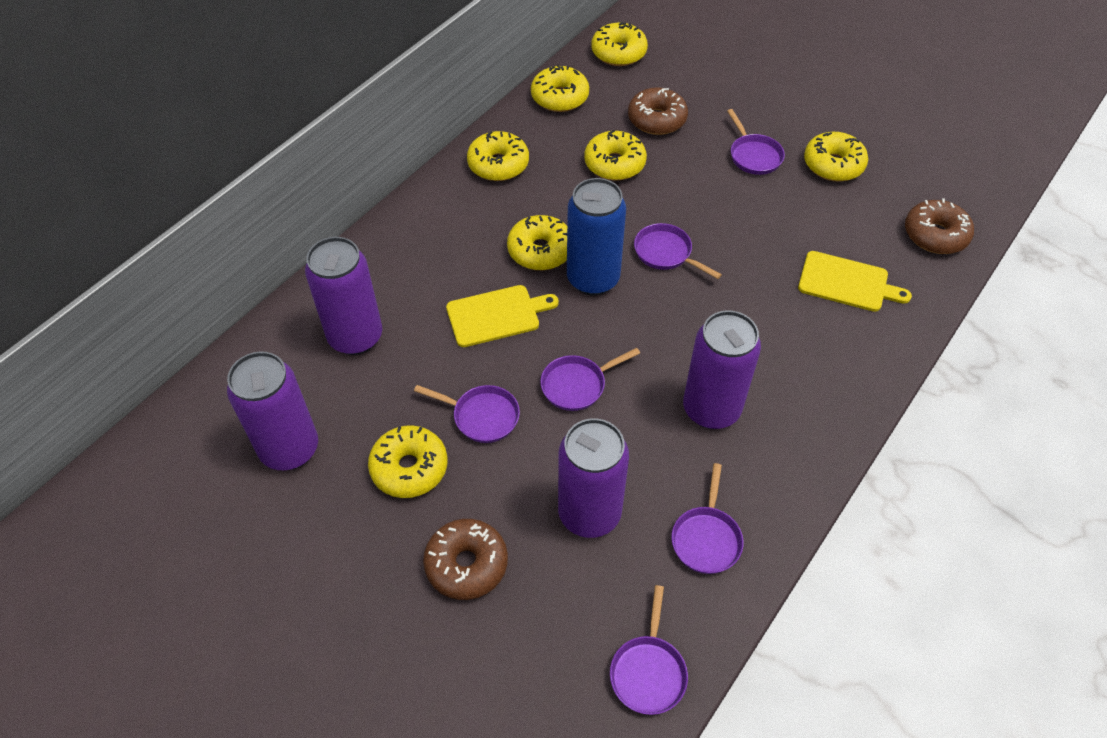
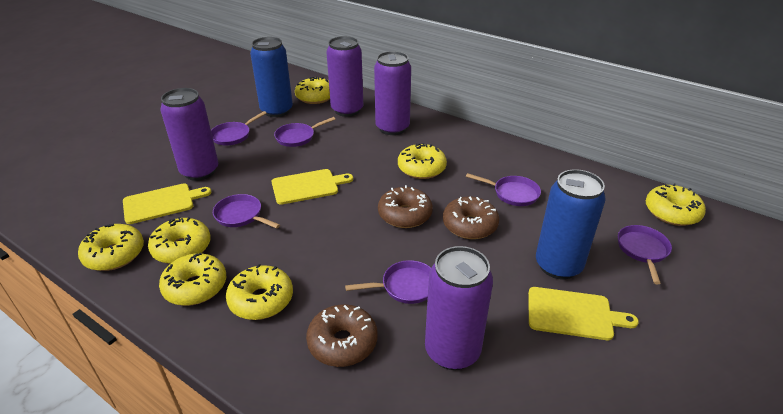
blue can: [567,178,626,295] = 1 -> [250,37,293,117] [536,169,606,280] = 2
yellow cutting board: [446,285,559,347] [798,251,912,312] = 2 -> [123,183,211,224] [272,169,353,205] [528,287,639,340] = 3

